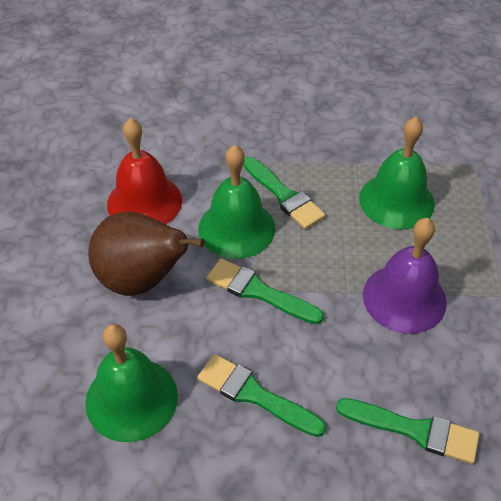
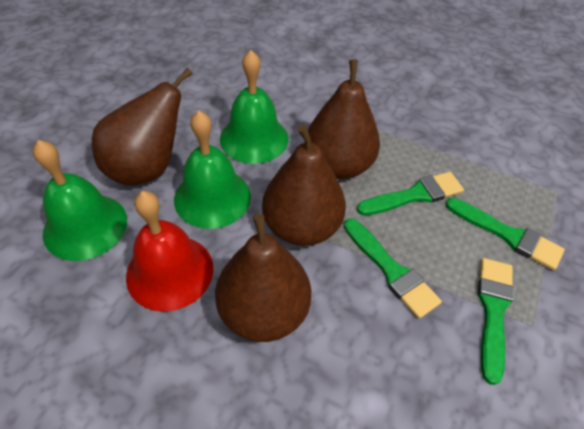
brown pear: [88,211,205,296] = 1 -> [92,68,193,186] [215,214,311,342] [262,125,346,246] [308,59,380,179] = 4
purple bell: [363,218,447,334] = 1 -> none = 0

